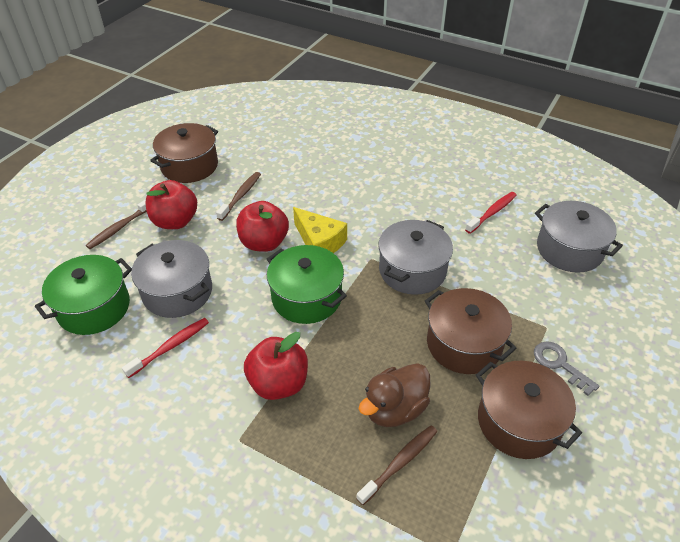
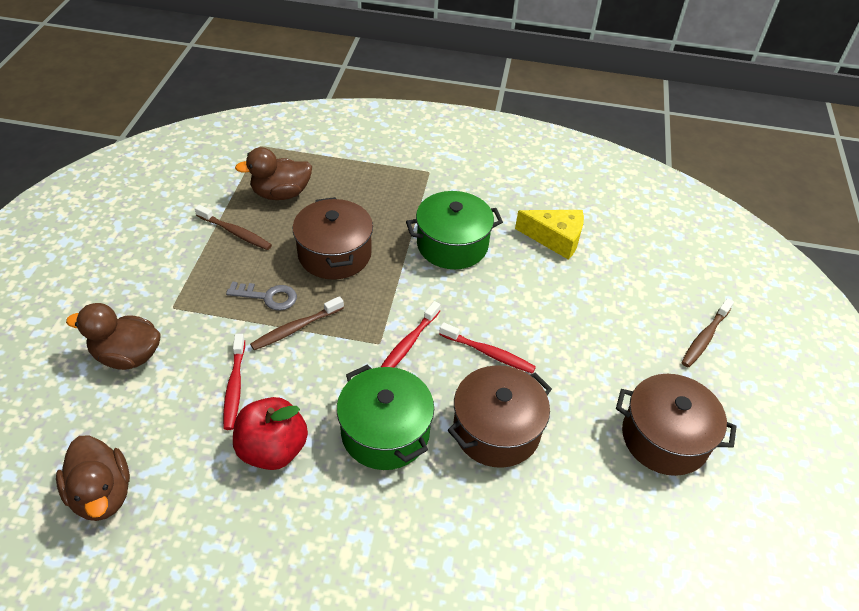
brown duck: [359,363,431,427] = 1 -> [56,435,130,521] [66,303,161,370] [235,147,312,200] = 3
grey pot: [131,240,212,318] [378,220,453,295] [535,201,623,273] = 3 -> none = 0
red apple: [146,180,197,229] [236,201,289,252] [244,332,308,400] = 3 -> [233,397,308,470] = 1
red toothbrush: [122,318,209,378] [465,192,517,234] = 2 -> [223,334,245,430] [381,301,441,368] [439,322,536,374] = 3

